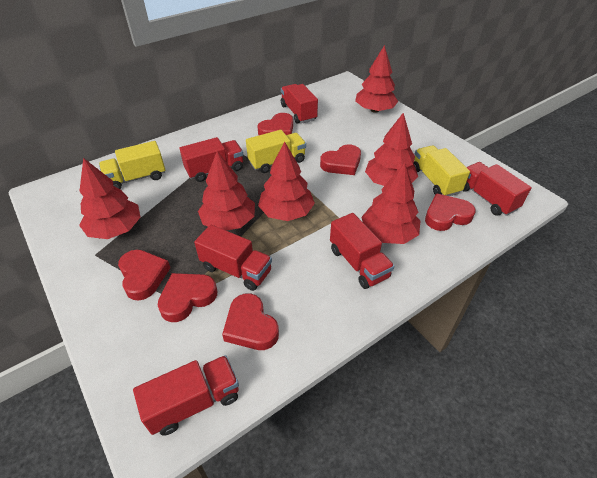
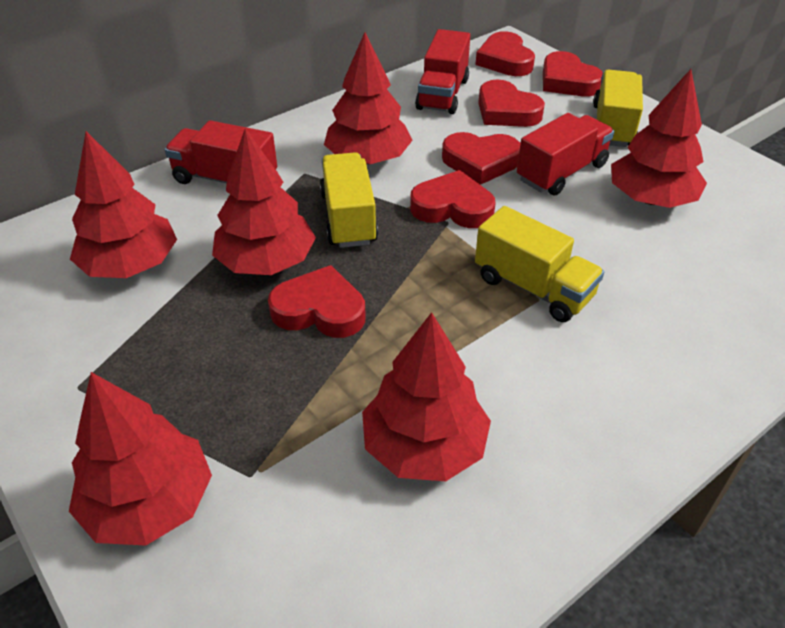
red truck: [133,355,239,436] [180,137,243,182] [194,225,272,291] [281,84,318,123] [330,213,394,289] [463,162,532,216] = 6 -> [165,120,277,184] [415,29,470,114] [517,113,614,196] = 3

